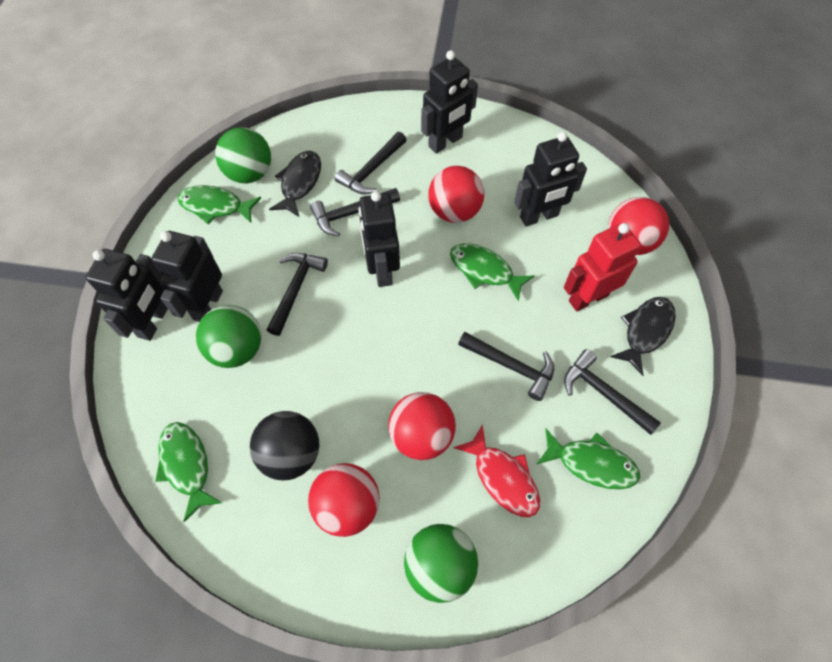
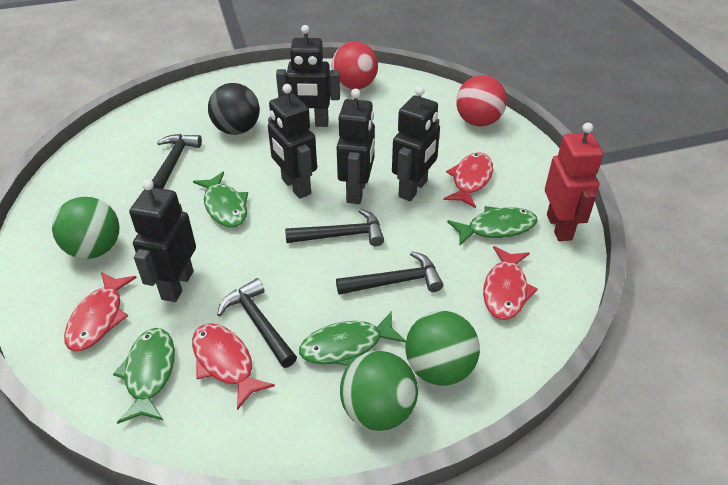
black fish: [269,151,321,217] [610,297,676,376] = 2 -> none = 0
black hammer: [267,253,328,336] [310,188,400,236] [335,132,406,195] [458,332,554,401] [564,349,661,435] = 5 -> [152,134,202,189] [217,278,297,368] [285,209,384,246] [336,251,443,295] = 4
red ball: [308,463,380,537] [388,392,456,460] [428,166,485,223] [609,197,669,255] = 4 -> [331,42,378,90] [456,75,507,126] = 2
red fish: [453,424,540,517] = 1 -> [64,272,137,351] [192,324,275,410] [444,152,493,208] [483,246,538,320] = 4

